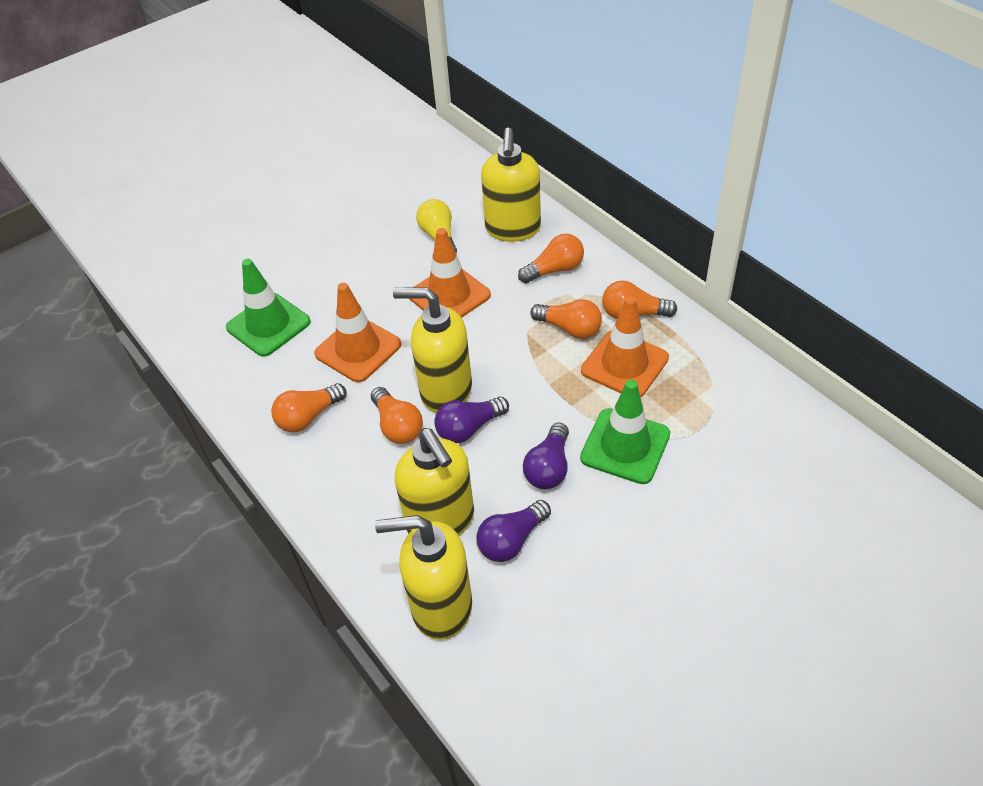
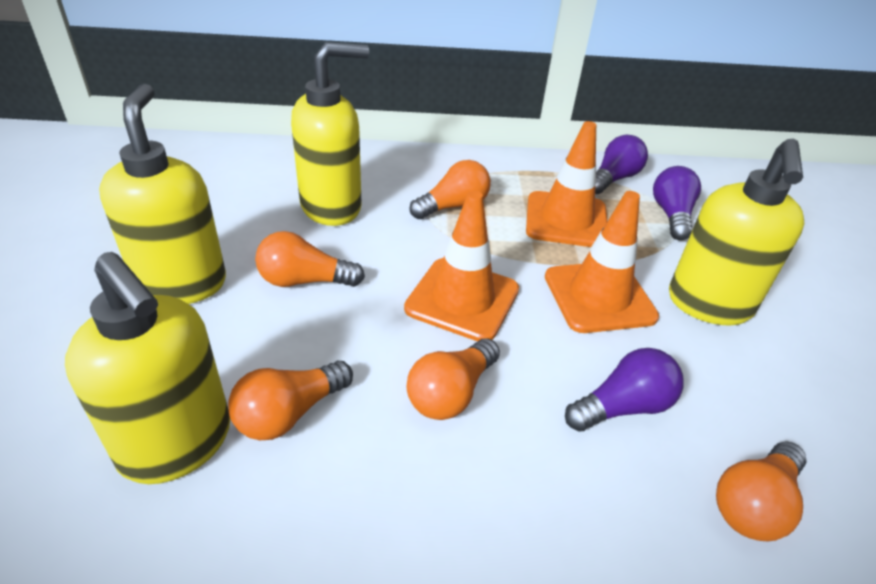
green traffic cone: [226,259,311,357] [580,380,670,484] = 2 -> none = 0
yellow light bulb: [416,199,457,253] = 1 -> none = 0

